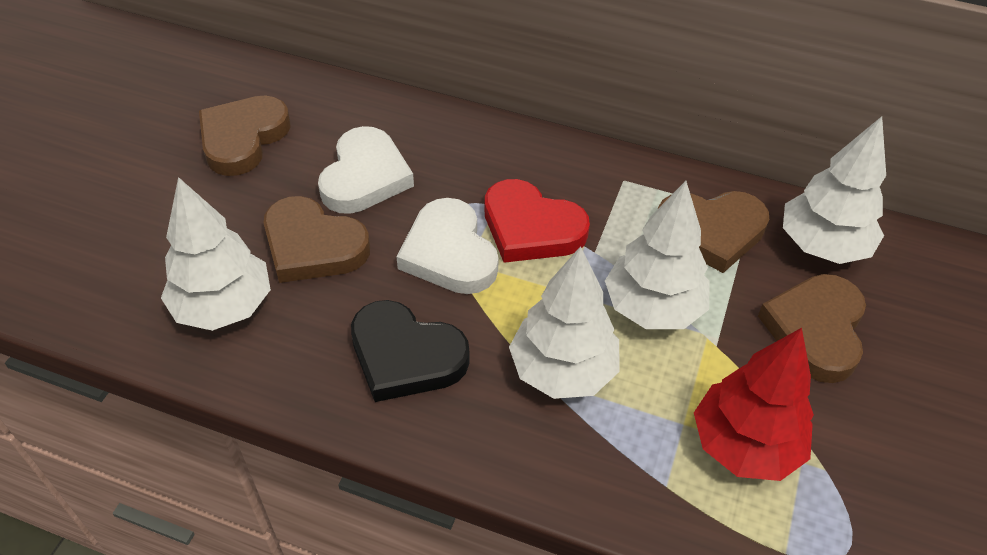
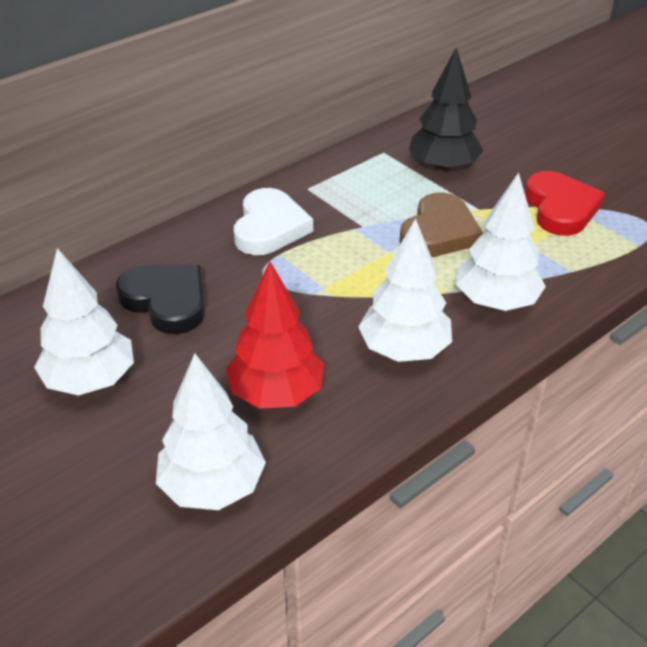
black tree: none = 0 -> [409,48,483,172] = 1
brown heart: [199,96,291,176] [264,196,370,283] [658,191,769,273] [758,274,866,383] = 4 -> [400,192,483,257] = 1
white heart: [318,126,414,214] [397,198,499,294] = 2 -> [234,188,313,255] = 1

